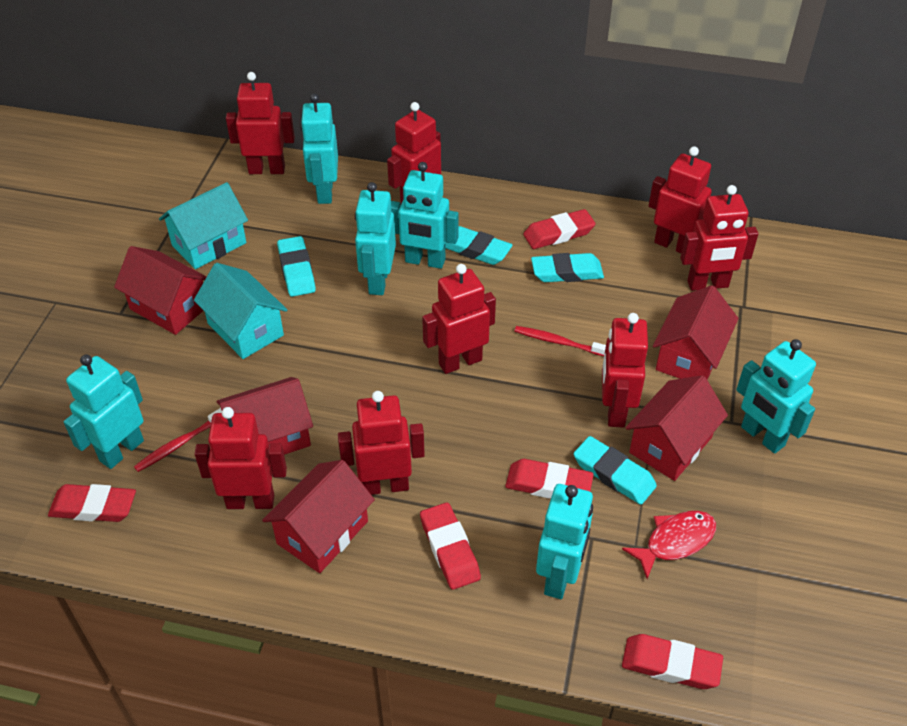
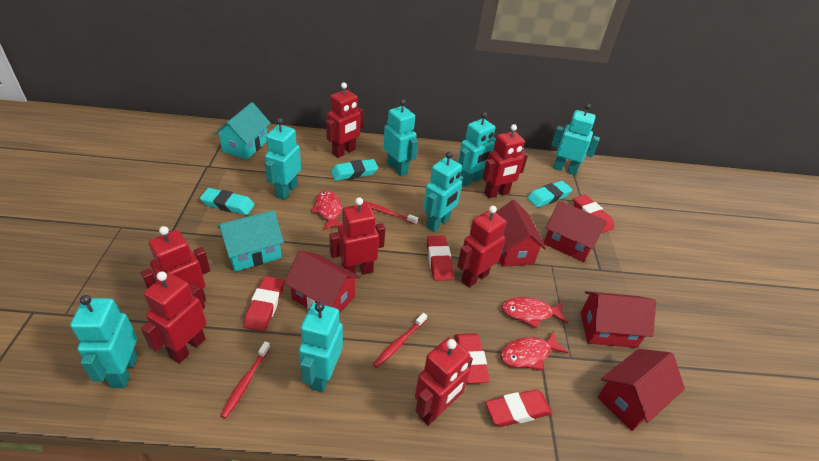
red fish: [622,511,716,579] = 1 -> [311,190,343,230] [500,331,569,370] [502,297,568,328] = 3
red robot: [195,407,287,509] [226,72,295,174] [338,391,425,495] [387,102,441,204] [422,264,496,374] [602,313,648,428] [649,146,712,253] [680,185,758,291] = 8 -> [141,226,210,301] [141,272,207,364] [326,83,364,158] [329,197,385,275] [415,337,473,426] [457,206,507,288] [482,124,528,199] = 7
red toothbrush: [134,408,222,472] [514,326,606,356] = 2 -> [220,341,271,419] [363,201,418,225] [373,313,427,368] = 3
turquoise eraser: [277,236,316,297] [445,226,513,265] [531,253,604,282] [574,436,657,505] = 4 -> [200,188,255,215] [331,159,378,181] [527,181,572,208] = 3
turquoise robot: [64,354,144,469] [300,93,338,204] [355,182,396,295] [391,162,458,269] [536,484,593,599] [736,339,816,454] = 6 -> [70,295,137,388] [265,118,301,200] [299,302,343,392] [383,99,418,176] [423,152,463,232] [458,112,496,187] [551,103,600,175] = 7

